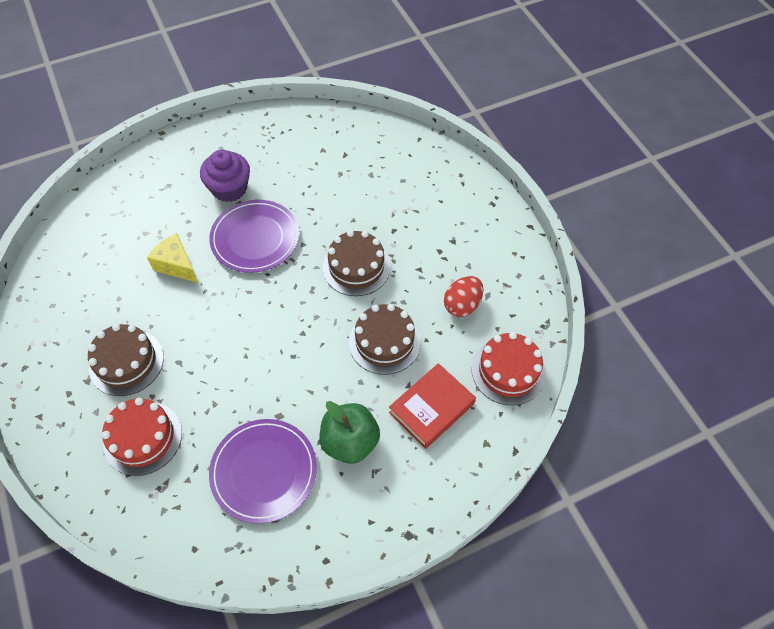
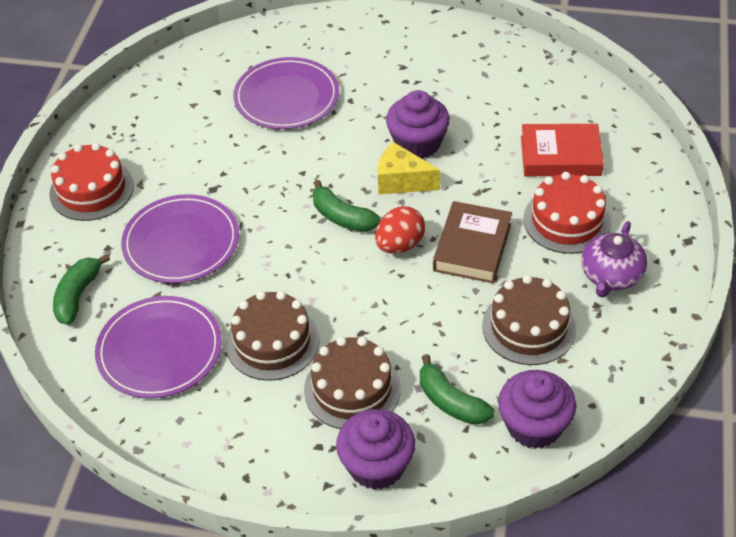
brown book: none = 0 -> [433,201,512,283] = 1
green apple: [319,401,380,464] = 1 -> none = 0
green banana: none = 0 -> [53,254,110,325] [313,180,381,232] [420,354,494,425] = 3
purple cupcake: [200,149,250,202] = 1 -> [336,409,415,490] [386,90,450,159] [498,370,576,449] = 3
purple plate: [209,200,299,273] [209,419,317,524] = 2 -> [95,296,222,398] [121,194,239,283] [233,57,339,129] = 3
purple teapot: none = 0 -> [581,221,648,298] = 1

